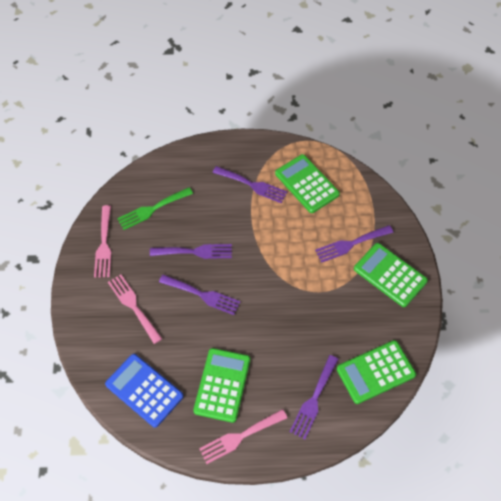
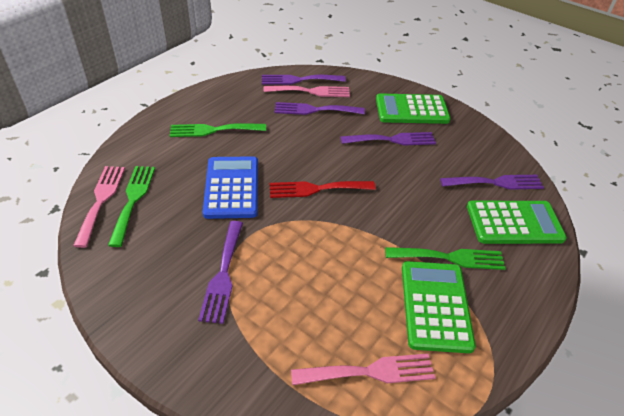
green calculator: [193,348,250,423] [275,154,340,213] [337,340,416,404] [354,243,428,307] = 4 -> [376,93,451,124] [402,261,476,353] [467,201,567,244] = 3
green fork: [117,187,193,230] = 1 -> [108,166,155,247] [170,123,266,137] [385,247,506,270] = 3
red fork: none = 0 -> [269,181,376,198] = 1

